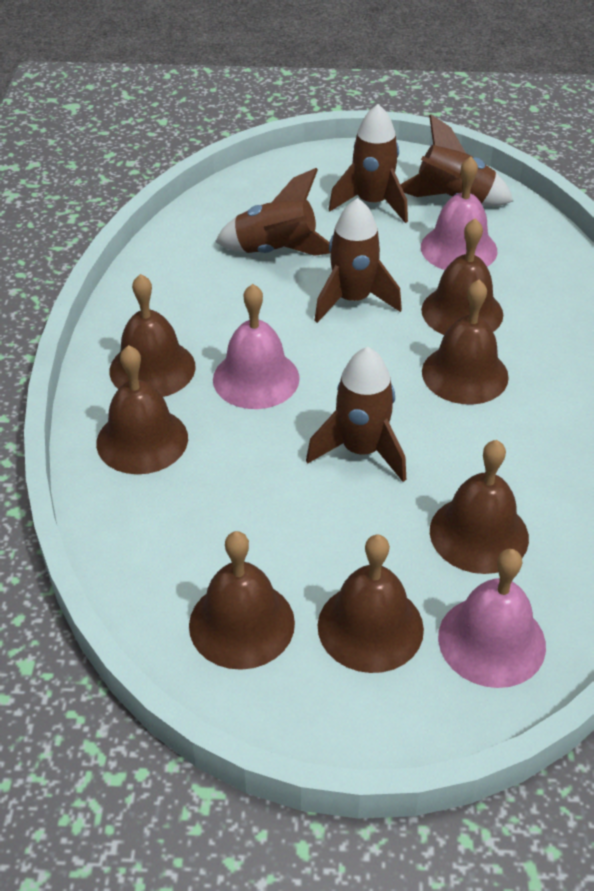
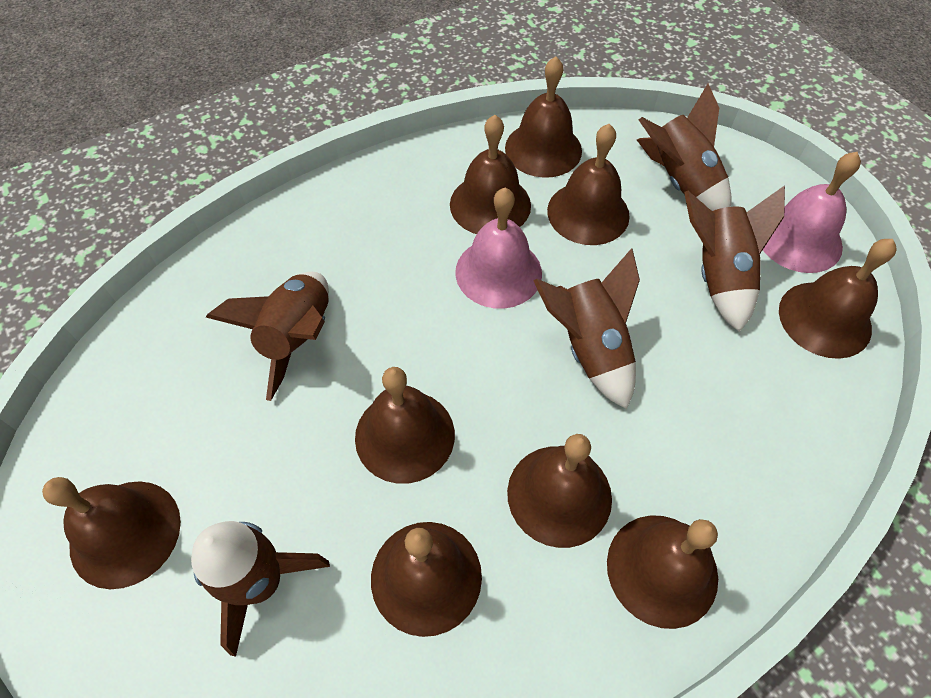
brown bell: [96,345,188,474] [109,274,196,397] [189,531,295,670] [318,535,424,673] [421,218,503,335] [422,280,509,404] [430,440,529,574] = 7 -> [42,477,181,589] [355,367,455,484] [371,522,482,637] [450,115,531,234] [505,56,582,178] [507,434,612,548] [547,124,630,245] [607,515,718,629] [779,239,897,359] = 9
pink bell: [213,284,300,409] [421,157,497,270] [438,549,546,688] = 3 -> [455,188,542,309] [763,152,861,273] = 2

